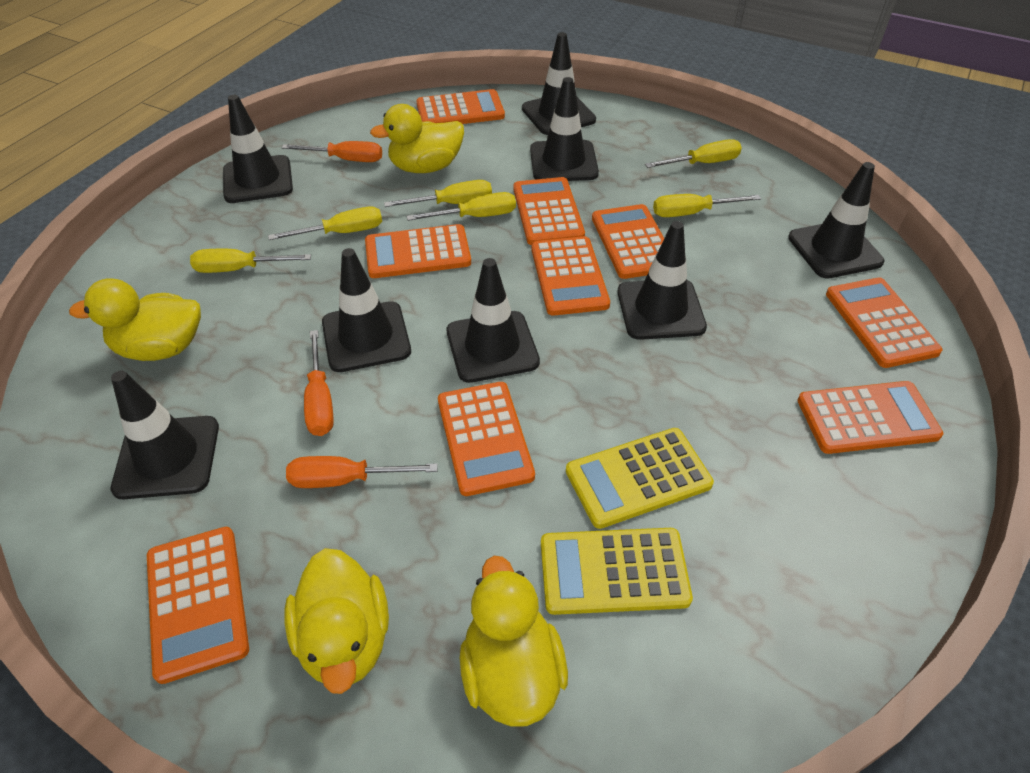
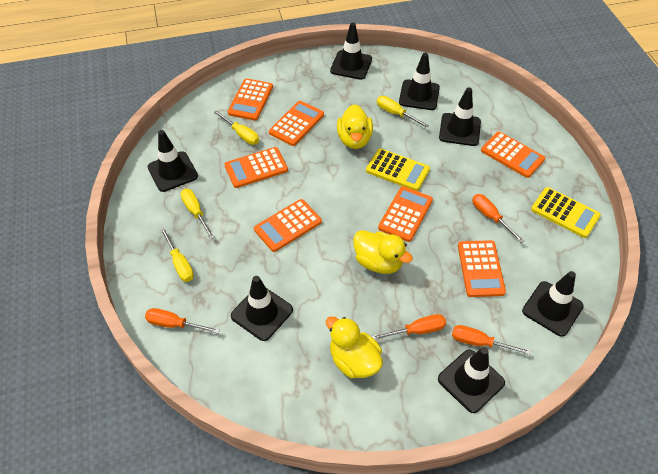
black traffic cone: [111,371,219,499] [223,95,293,203] [322,248,411,372] [447,258,540,383] [522,32,596,135] [530,77,599,181] [618,221,707,340] [788,162,884,279] = 8 -> [147,130,198,192] [231,276,293,341] [330,22,372,80] [399,53,440,110] [438,347,505,413] [439,87,481,146] [522,271,584,337] = 7
orange calculator: [147,527,249,684] [365,224,471,278] [416,89,505,124] [438,382,535,496] [513,177,585,245] [531,236,610,316] [592,204,664,279] [797,381,943,454] [826,277,942,368] = 9 -> [224,147,288,188] [228,78,273,121] [254,199,322,252] [269,101,324,146] [378,186,433,242] [458,240,506,297] [481,132,545,178] = 7
orange screwdriver: [282,141,382,162] [286,456,438,488] [304,330,334,436] = 3 -> [145,308,220,333] [371,314,446,340] [452,325,531,355] [472,194,524,243] = 4
yellow duck: [69,278,201,361] [284,548,389,694] [370,104,464,173] [460,556,568,727] = 4 -> [326,316,383,378] [337,104,373,149] [353,230,413,274] = 3
yellow screwdriver: [190,249,311,273] [268,207,382,240] [384,180,492,207] [407,192,516,221] [645,139,742,168] [653,194,761,217] = 6 -> [160,227,194,282] [180,189,215,239] [214,110,259,145] [377,96,429,128] = 4

